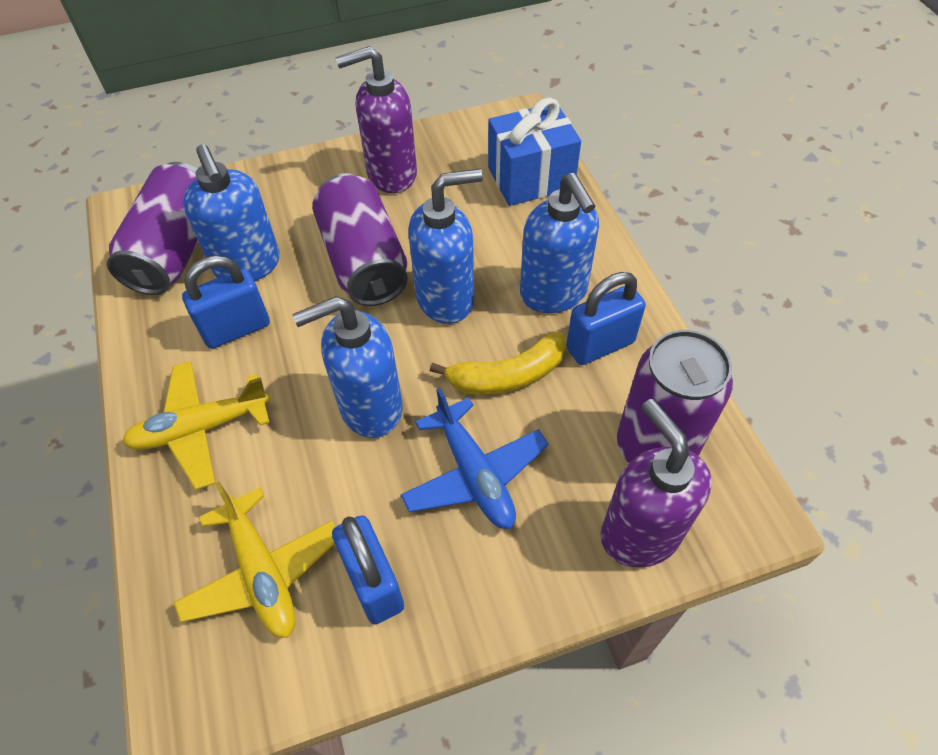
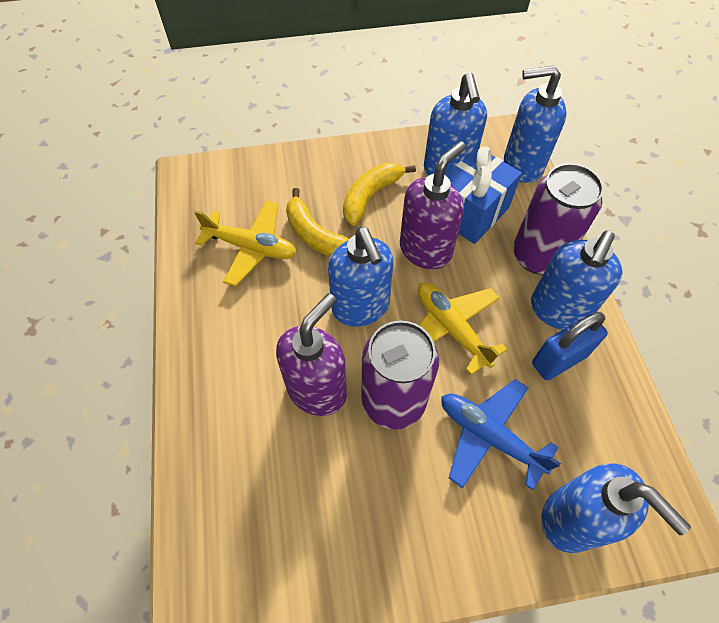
blue padlock: [182,256,270,349] [332,515,404,624] [566,272,646,365] = 3 -> [532,312,608,380] = 1
blue soap dispenser: [183,144,280,281] [292,296,403,438] [408,169,483,324] [520,173,599,313] = 4 -> [328,227,393,327] [424,72,487,176] [504,65,567,183] [531,230,623,330] [541,463,691,553] = 5
purple can: [107,162,198,295] [312,173,408,306] [617,330,733,463] = 3 -> [362,321,439,429] [513,163,604,275] = 2
yellow banana: [430,332,566,395] = 1 -> [286,188,349,257] [343,163,416,226] = 2

